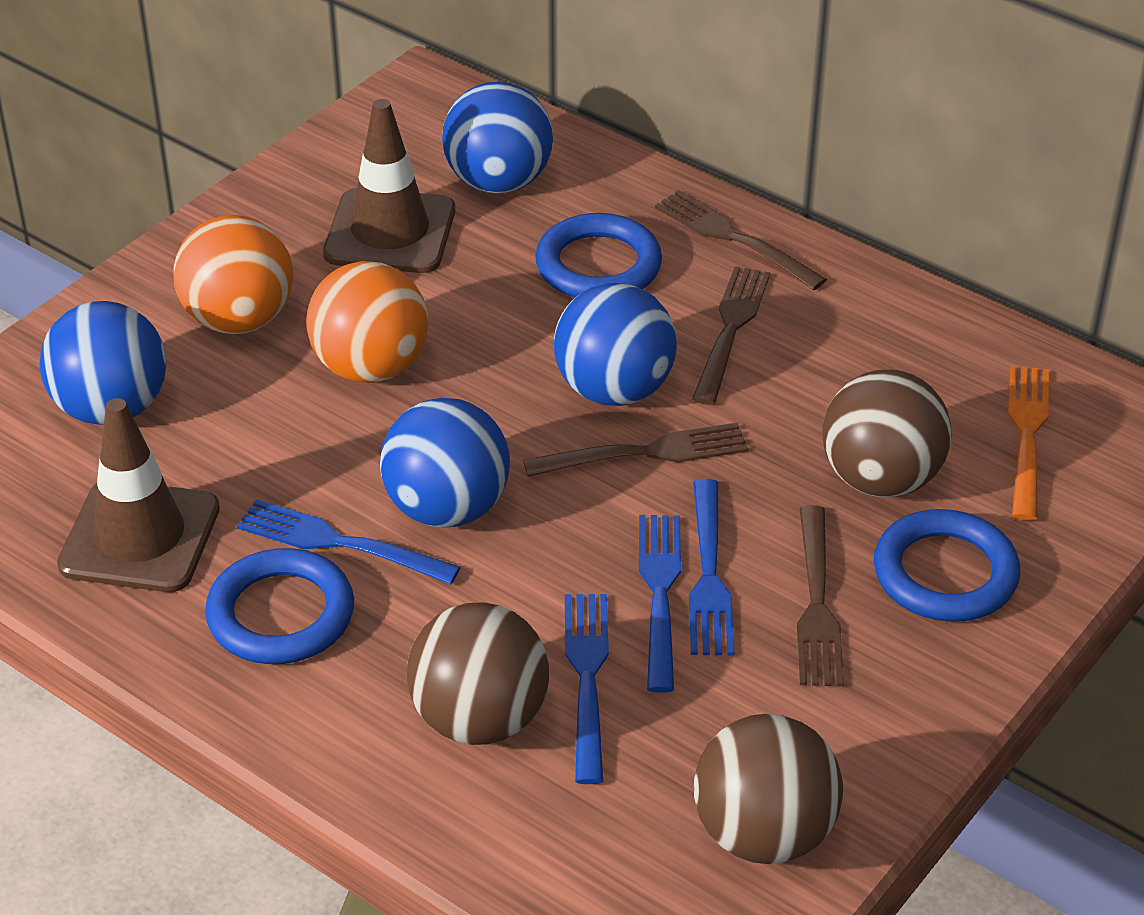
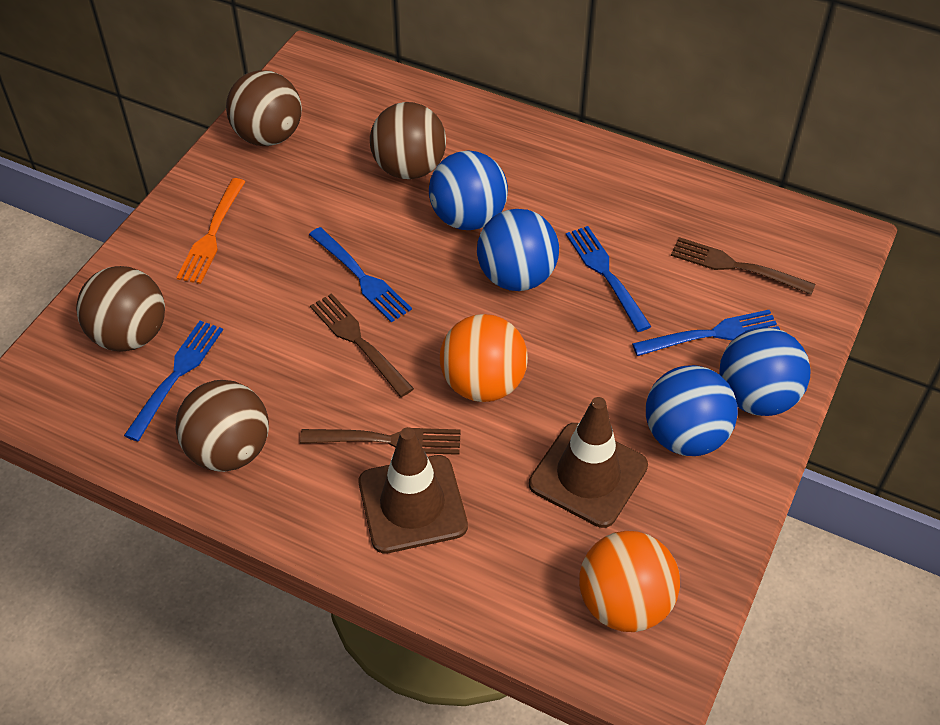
blue ring: [205,548,354,664] [535,213,662,298] [874,509,1020,622] = 3 -> none = 0
brown ball: [407,602,549,745] [693,714,843,864] [823,369,952,497] = 3 -> [76,266,165,352] [175,380,269,472] [226,70,302,146] [370,102,446,179] = 4
brown fork: [523,423,748,477] [655,190,827,290] [692,266,770,405] [797,505,844,686] = 4 -> [300,428,461,455] [310,293,414,397] [671,237,815,295] = 3

